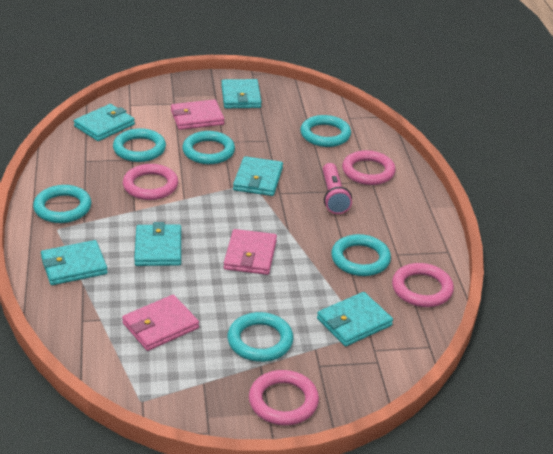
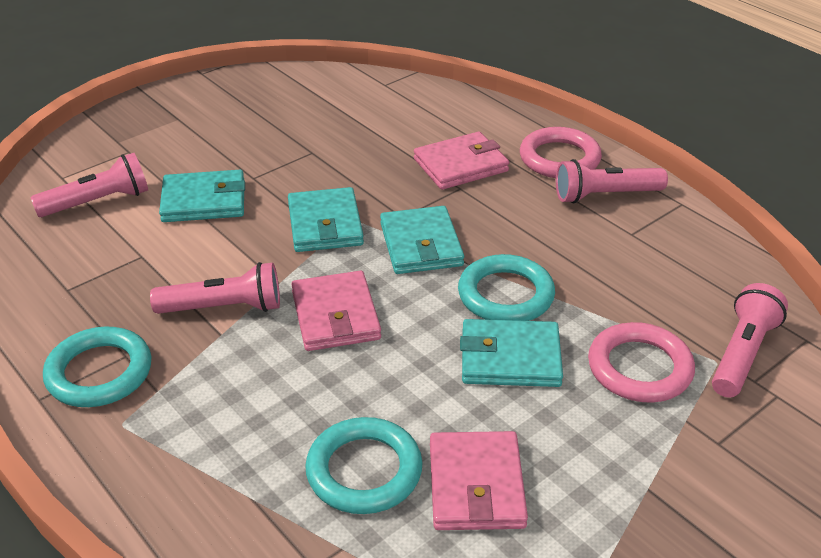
pink flashlight: [323,163,352,214] = 1 -> [31,153,148,217] [150,262,280,314] [556,159,668,203] [712,283,788,398] = 4
pink ring: [123,164,178,200] [249,370,319,425] [342,150,396,185] [392,263,454,307] = 4 -> [520,127,602,178] [588,322,695,403] = 2
turquoise ring: [33,185,91,223] [113,128,166,162] [182,131,235,164] [228,312,293,362] [300,115,351,147] [331,234,391,276] = 6 -> [43,327,152,407] [305,417,423,514] [458,254,555,321] = 3
turquoise wallet: [41,240,108,285] [74,104,135,141] [134,222,181,266] [221,79,262,108] [233,156,283,196] [317,292,393,346] = 6 -> [159,170,245,222] [288,187,364,252] [380,206,464,274] [460,319,563,387] = 4

